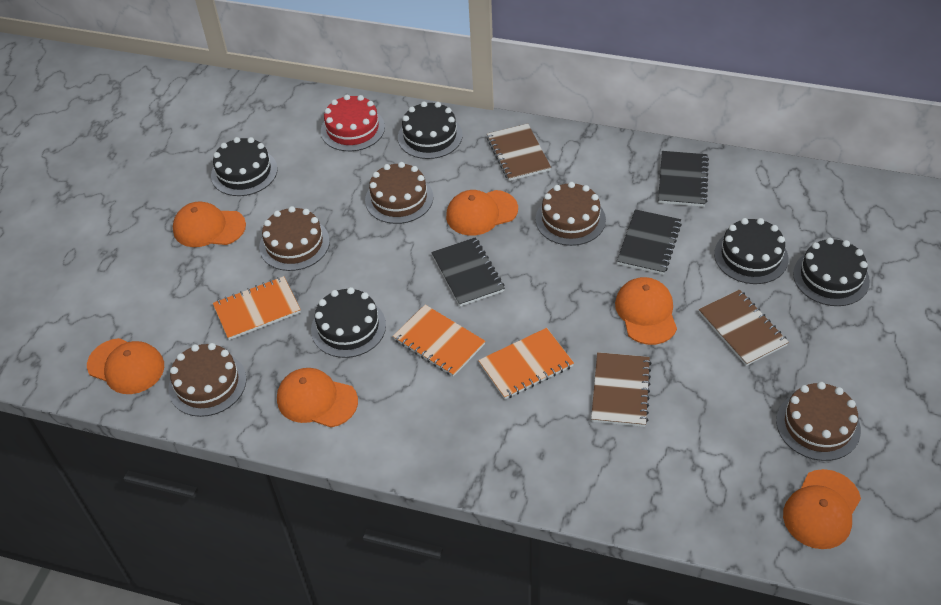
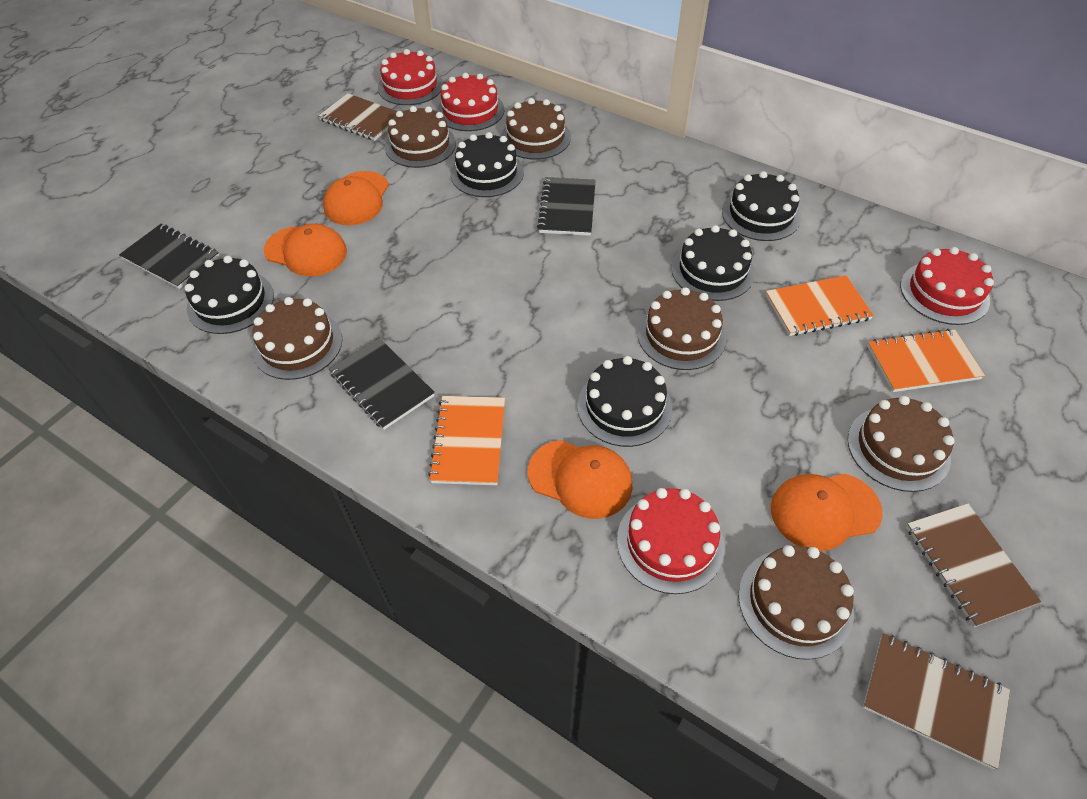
brown cake: [168,343,247,417] [259,206,330,271] [365,162,433,224] [536,182,606,246] [776,382,861,461] = 5 -> [252,297,342,380] [385,106,456,168] [501,98,571,160] [637,287,727,370] [738,545,854,660] [848,396,955,492] = 6
orange cap: [87,338,164,394] [173,201,246,247] [277,368,358,428] [446,190,518,235] [615,277,677,345] [783,469,861,549] = 6 -> [263,224,347,276] [323,171,389,225] [528,440,633,519] [771,474,883,551] = 4
red cake: [321,95,385,151] = 1 -> [378,49,443,105] [437,73,504,131] [617,488,725,594] [900,247,994,325] = 4

